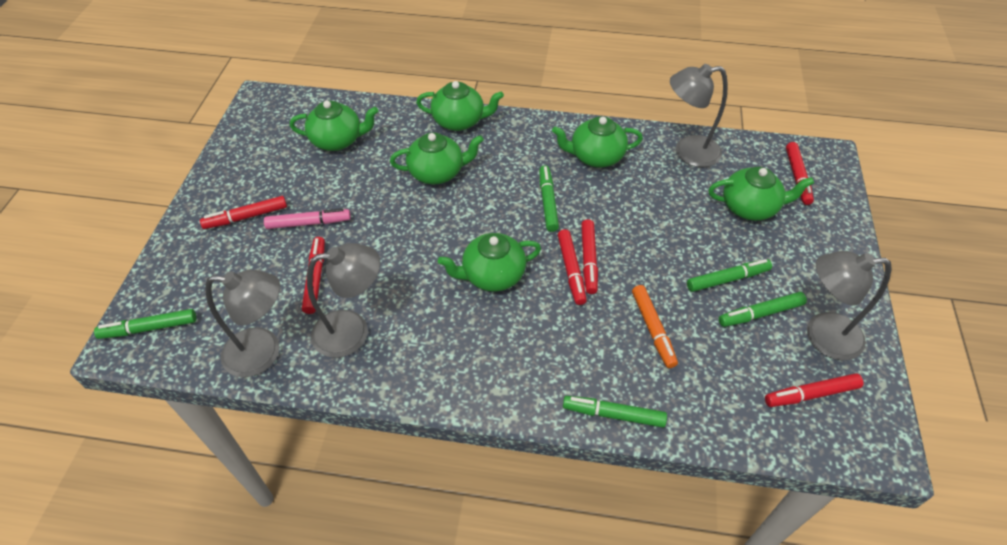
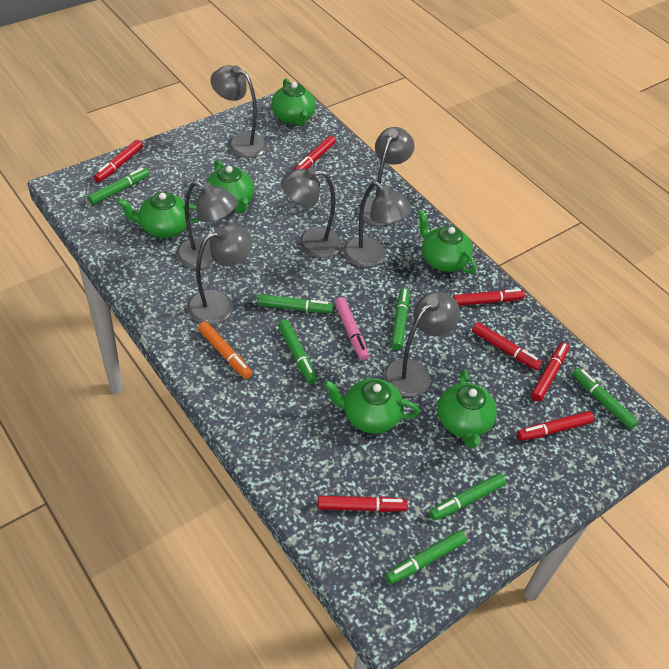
green marker: [94,309,196,339] [539,165,559,232] [563,396,667,427] [687,259,772,292] [719,292,807,327] = 5 -> [88,168,149,205] [257,294,333,313] [278,319,317,384] [385,530,467,584] [391,288,410,350] [429,473,506,521] [573,368,638,429] = 7
grey lamp: [205,270,280,377] [307,243,380,358] [670,64,728,167] [807,251,892,360] = 4 -> [176,181,237,269] [187,225,253,325] [210,65,267,158] [281,167,342,258] [343,182,412,267] [357,127,415,226] [383,292,460,397] = 7
red marker: [200,196,287,229] [302,237,325,314] [558,229,587,305] [581,219,598,294] [765,373,864,407] [786,142,814,205] = 6 -> [94,140,143,182] [294,136,336,170] [318,496,408,512] [453,289,525,306] [472,322,542,370] [517,411,594,441] [531,342,569,401] = 7

